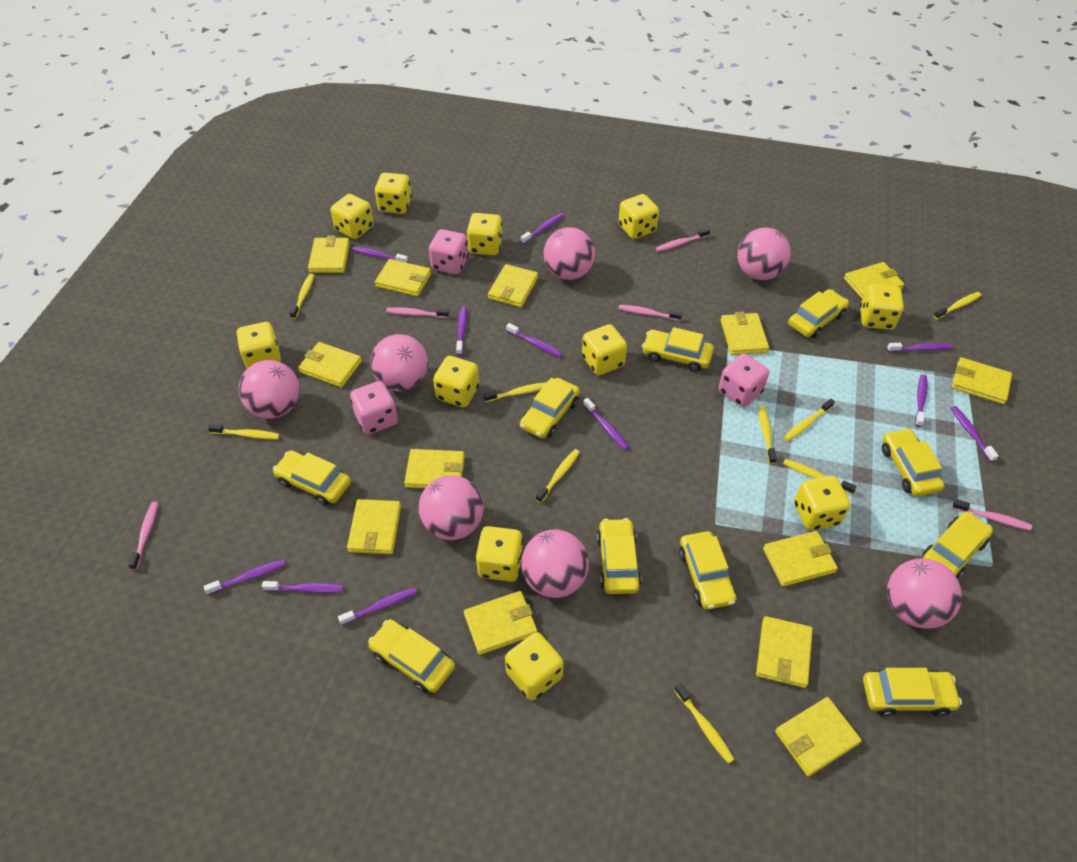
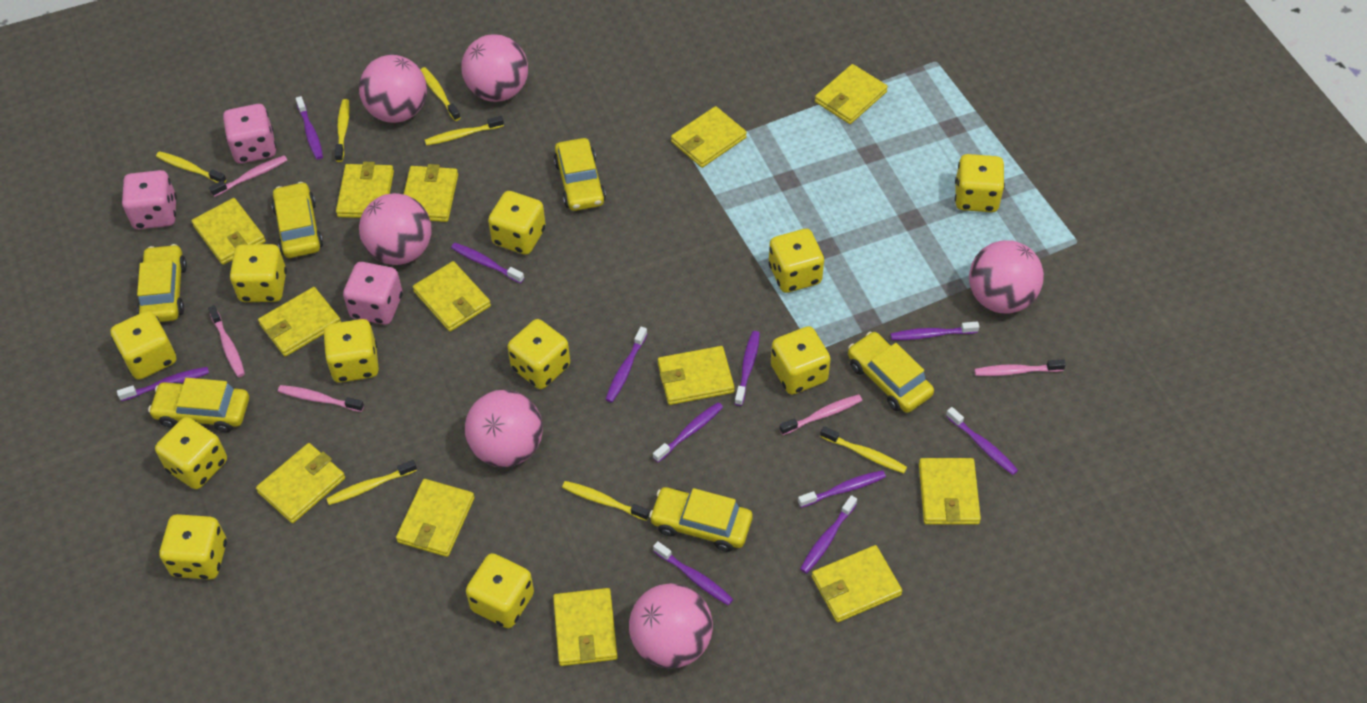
pink ball: [239,360,300,419] [370,334,428,391] [419,475,484,540] [521,529,589,598] [543,227,595,280] [738,228,791,280] [887,558,962,629] = 7 -> [359,55,427,123] [359,193,431,265] [461,34,528,102] [465,390,543,467] [629,583,713,669] [969,240,1044,314] = 6
yellow car: [273,450,351,505] [368,619,455,693] [520,378,580,439] [597,518,641,594] [642,327,714,372] [679,531,736,610] [788,289,849,338] [863,668,962,716] [882,428,944,496] [922,512,993,578] = 10 -> [137,244,187,322] [148,378,249,432] [271,182,323,258] [554,138,606,211] [649,487,753,552] [848,332,934,413] = 6
yellow toothbrush: [208,424,280,439] [289,274,314,319] [483,382,547,402] [536,449,580,503] [674,683,734,764] [758,406,777,464] [783,459,857,495] [784,399,835,441] [933,292,982,319] = 9 -> [156,151,227,183] [326,460,417,505] [335,99,350,162] [420,67,461,121] [425,116,504,146] [562,481,650,521] [820,426,907,473] = 7

